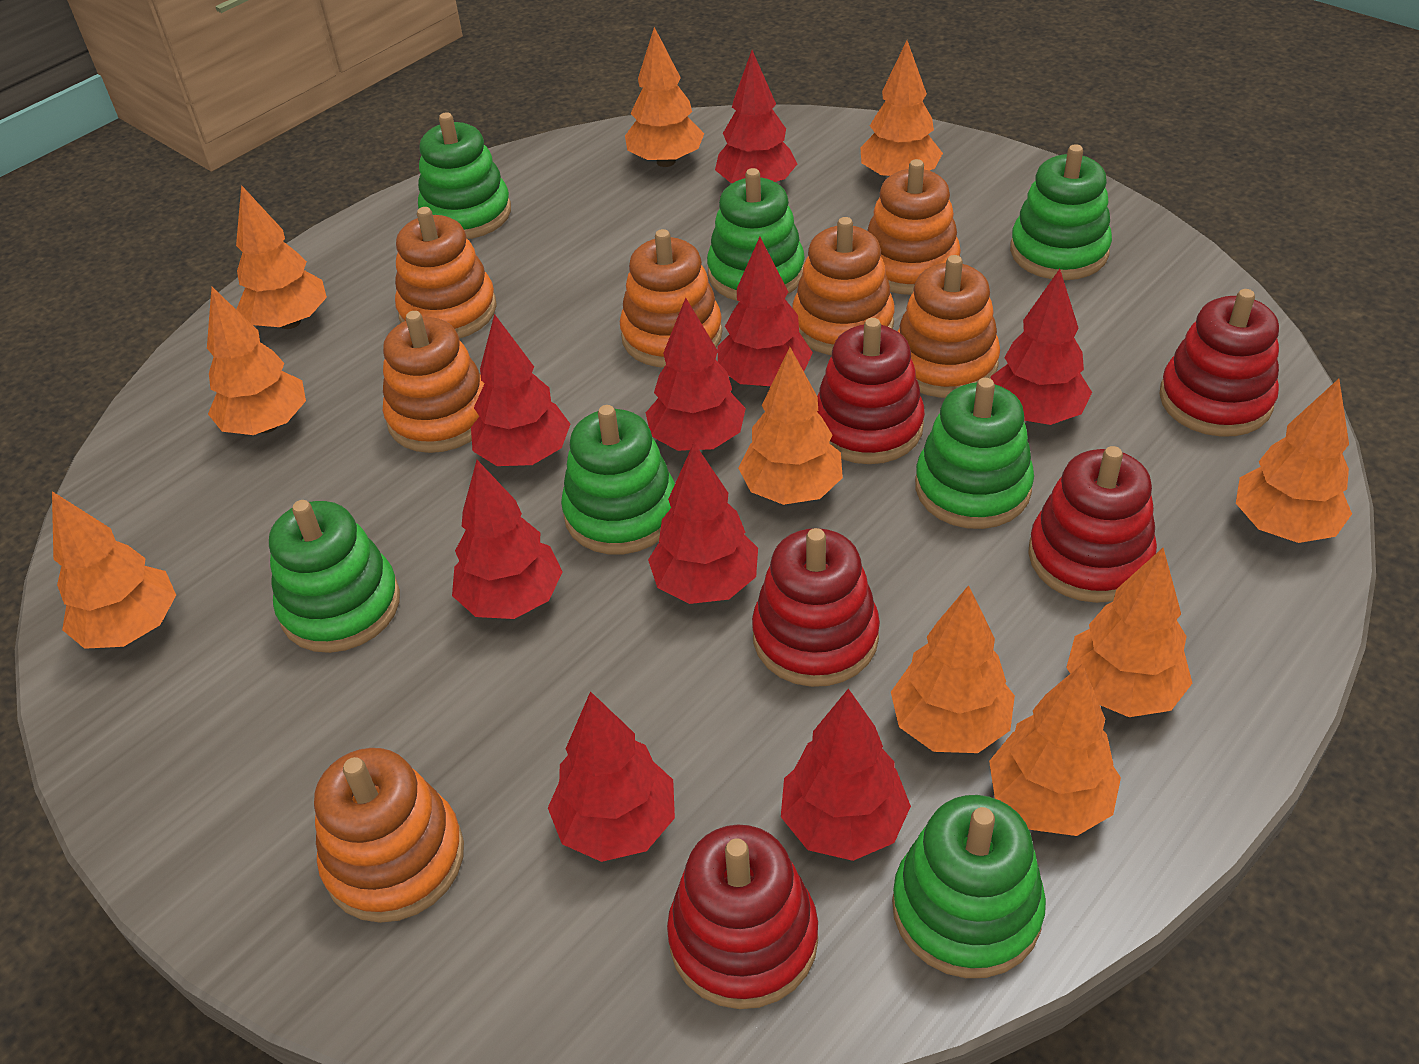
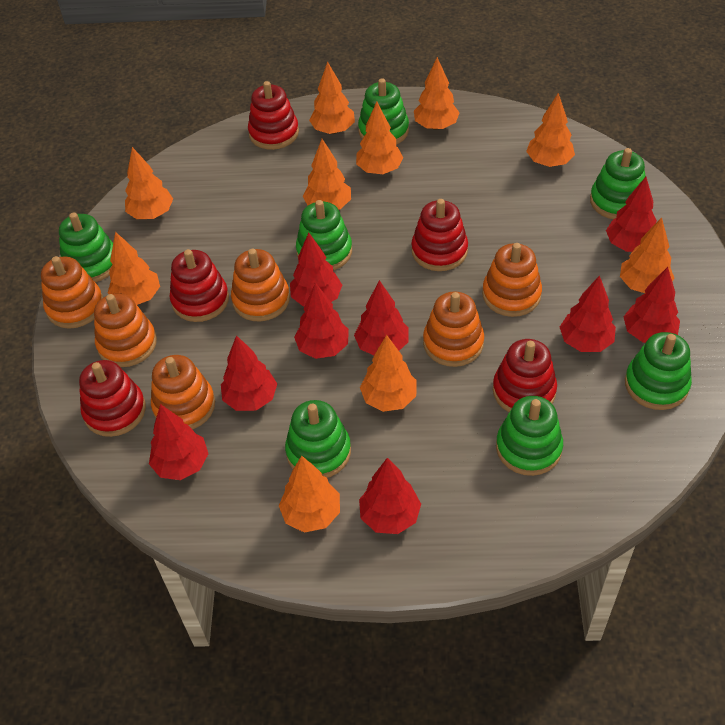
orange stacking toy: [314,748,464,923] [383,311,485,453] [395,207,497,339] [620,229,722,368] [792,217,895,355] [868,159,961,295] [898,255,1000,398] = 7 -> [41,256,103,329] [94,293,157,367] [151,355,215,429] [231,249,290,321] [423,291,484,367] [482,243,542,317] = 6

